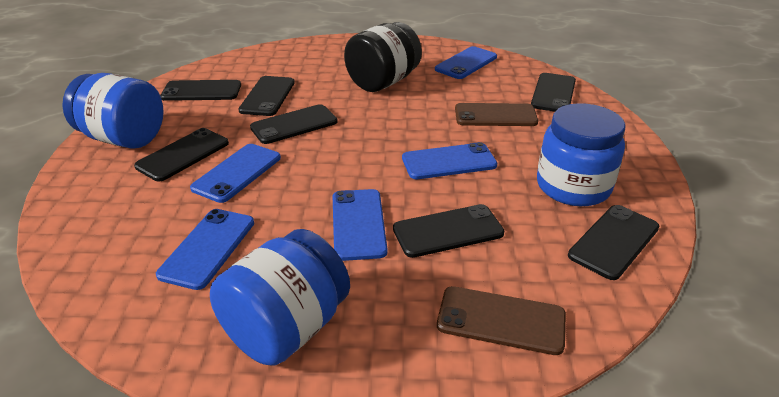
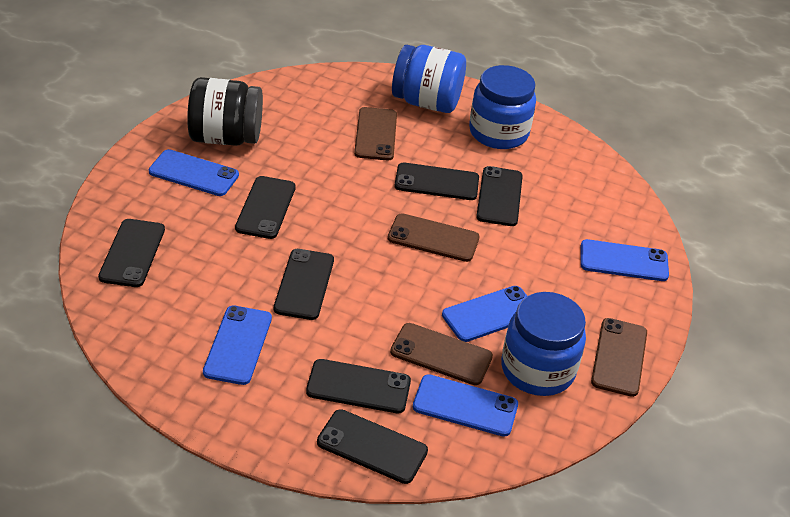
brown phone: [437,286,566,355] [455,103,538,126] = 2 -> [354,107,397,160] [388,213,480,262] [390,323,493,385] [591,318,647,397] = 4

